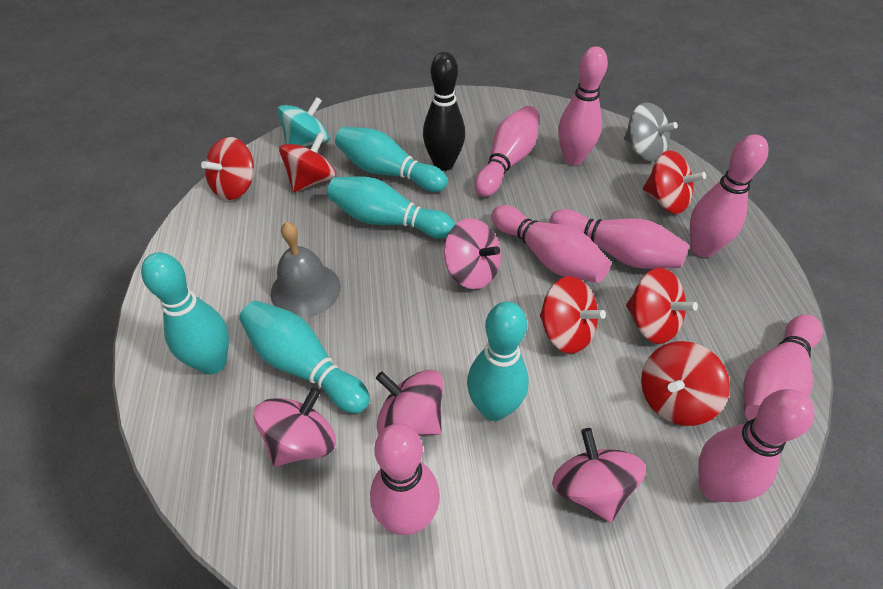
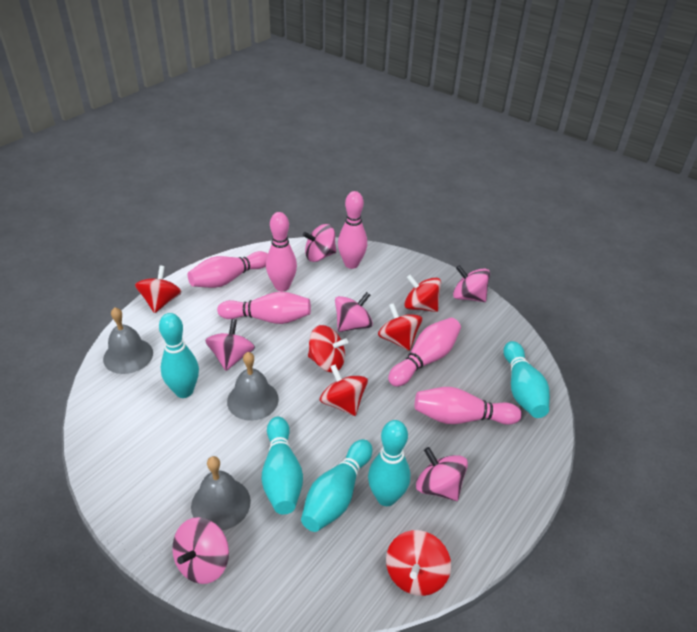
black bowling pin: [423,52,465,171] = 1 -> none = 0
grey bell: [270,222,341,318] = 1 -> [103,307,153,374] [191,456,251,530] [227,352,279,421] = 3
grey spinning top: [624,102,678,162] = 1 -> none = 0
pink bowling pin: [370,423,440,535] [474,106,539,197] [491,205,611,283] [549,209,689,269] [558,46,608,165] [690,134,769,257] [698,389,814,502] [744,315,823,421] = 8 -> [187,251,268,288] [217,292,311,324] [266,212,297,291] [338,191,367,269] [388,318,461,387] [415,387,522,425] = 6
pink spinning top: [254,387,336,467] [376,370,443,436] [444,219,501,289] [552,428,646,522] = 4 -> [172,517,229,584] [205,319,255,371] [303,224,337,262] [335,292,373,332] [416,447,468,501] [453,265,490,302] = 6
turquoise spinning top: [278,97,329,147] = 1 -> none = 0

